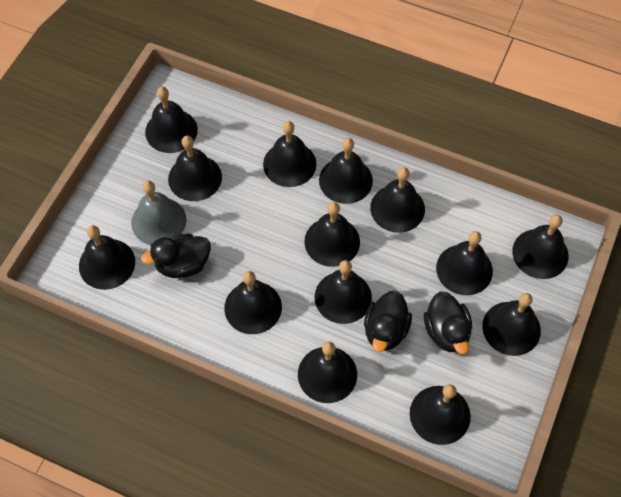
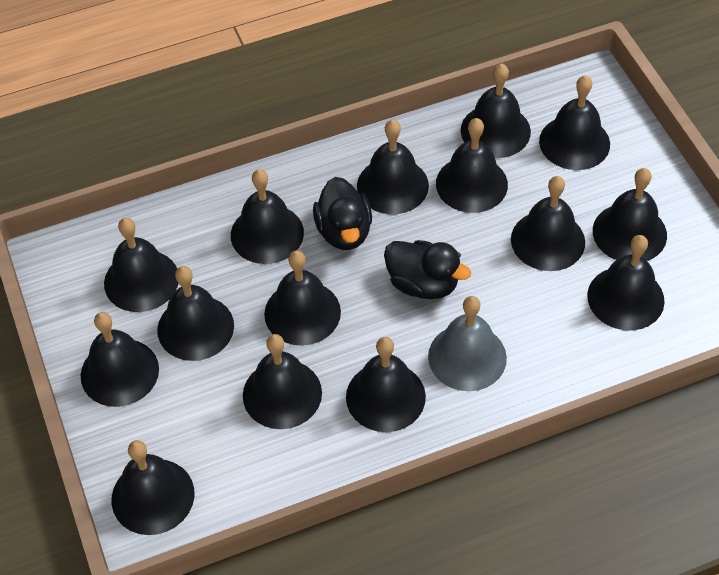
black bell: [79,225,135,290] [145,87,198,153] [168,136,222,201] [224,271,282,334] [263,121,317,187] [298,341,357,403] [304,202,360,267] [315,260,372,324] [319,138,373,204] [370,167,425,233] [410,384,471,445] [436,231,493,295] [482,293,541,356] [512,214,569,279] = 14 -> [81,312,159,407] [104,218,178,312] [112,440,195,535] [157,266,234,361] [231,169,304,264] [243,334,322,429] [264,250,341,346] [346,337,426,432] [357,120,429,214] [436,118,508,213] [461,64,531,158] [511,176,585,271] [539,75,610,170] [587,235,665,330] [593,168,667,261] = 15
black duck: [141,233,211,278] [364,291,412,352] [424,291,472,354] = 3 -> [313,177,372,250] [384,240,471,299] = 2

